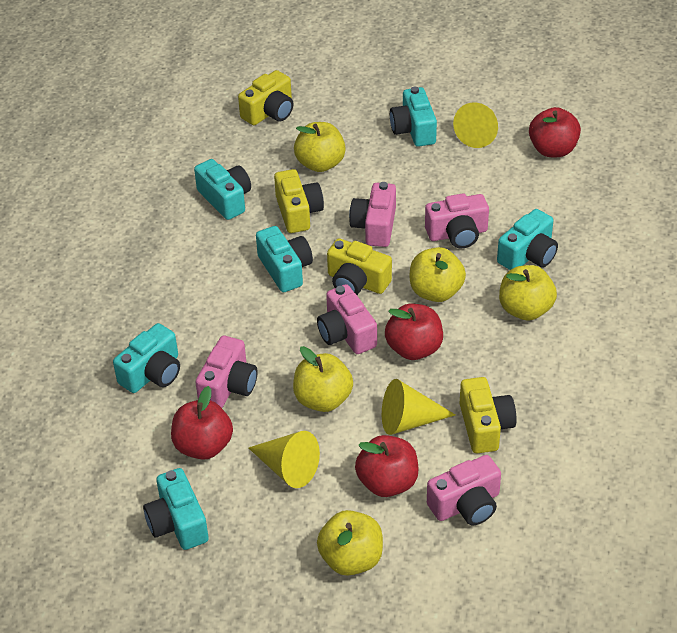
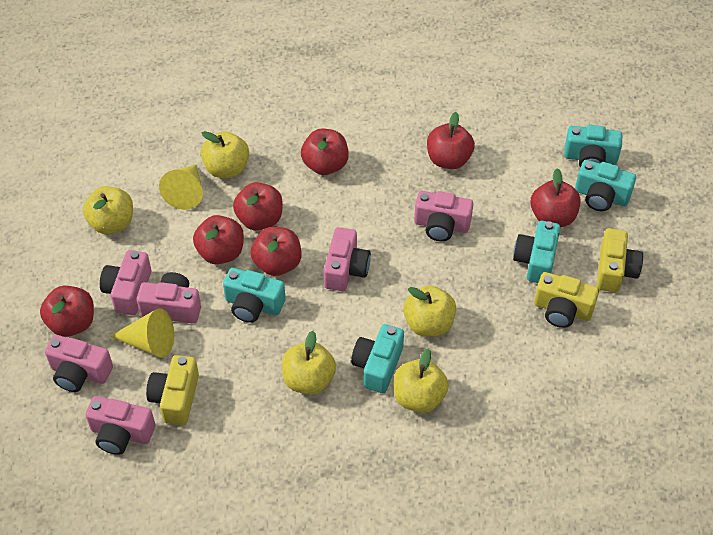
pink camera: [195,336,257,408] [317,284,377,354] [349,182,396,247] [425,193,489,248] [427,455,501,525] = 5 -> [45,335,113,392] [85,396,156,455] [100,250,151,315] [137,272,201,324] [324,227,371,291] [414,191,473,242] = 6
red apple: [171,386,233,460] [355,435,419,497] [385,304,443,360] [529,107,581,157] = 4 -> [40,286,94,337] [193,215,244,264] [233,182,283,230] [250,227,301,276] [301,129,349,175] [427,112,475,169] [530,168,581,227] = 7
turquoise camera: [113,323,180,393] [143,468,209,550] [194,159,251,220] [256,226,313,292] [390,87,437,147] [497,209,558,270] = 6 -> [223,268,286,323] [351,324,404,393] [513,221,560,283] [564,125,622,167] [575,160,636,211] = 5
yellow camera: [238,70,293,125] [274,169,324,233] [327,239,392,295] [459,377,517,453] = 4 -> [146,355,199,425] [534,272,599,328] [597,228,643,292] = 3
yellow cone: [248,431,320,488] [382,379,455,435] [453,103,498,148] = 3 -> [110,308,174,358] [159,165,203,210] = 2

